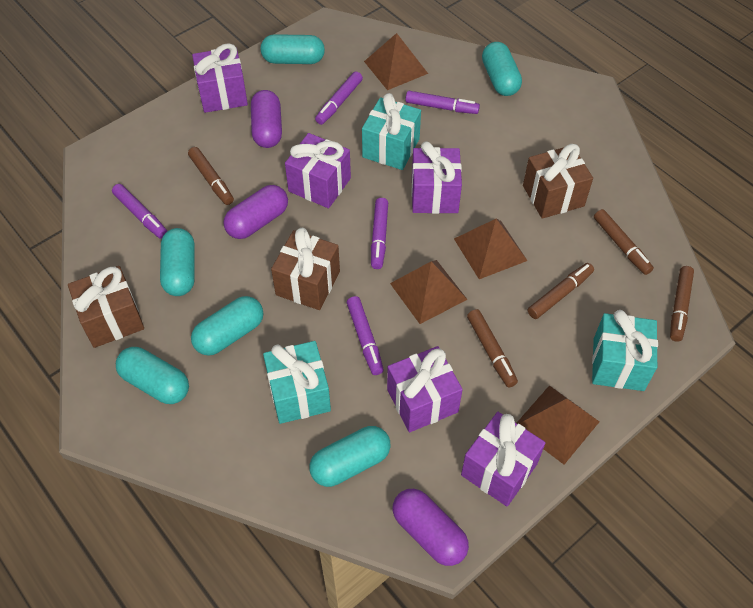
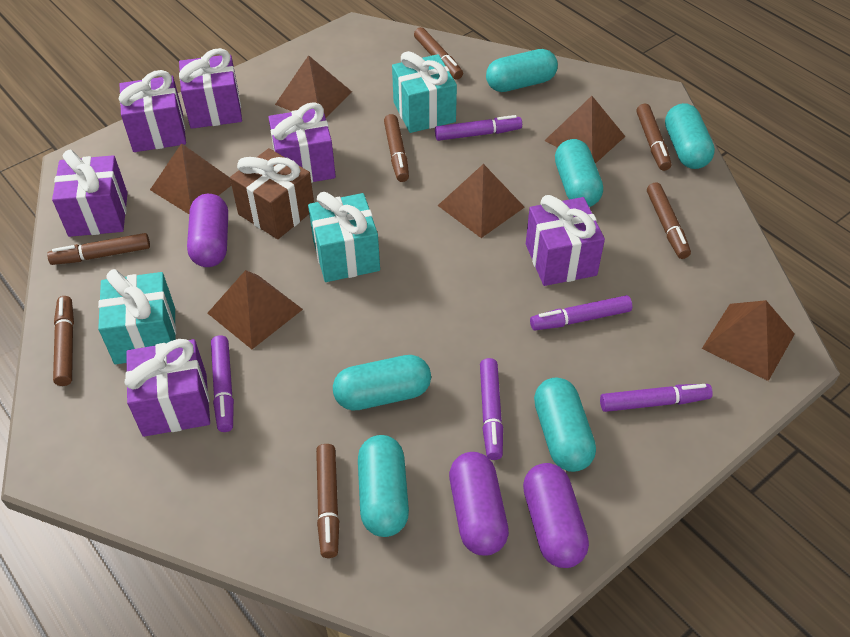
brown gift: [68,266,144,348] [271,227,340,310] [523,144,593,219] = 3 -> [230,148,314,239] = 1
brown marker: [188,147,234,205] [467,309,518,387] [528,263,594,319] [594,209,654,275] [670,266,694,342] = 5 -> [47,233,150,265] [53,296,74,386] [316,444,339,558] [384,114,409,182] [414,27,463,80] [637,104,671,171] [647,182,691,259] = 7
brown pyramid: [364,33,428,90] [390,260,468,324] [454,219,528,279] [517,385,599,464] = 4 -> [150,143,232,214] [207,270,303,349] [275,55,352,118] [438,164,525,238] [544,96,626,164] [702,300,795,381] = 6
purple gift: [192,43,248,113] [285,133,351,208] [387,346,463,432] [411,141,462,214] [461,412,546,506] = 5 -> [52,150,128,237] [119,70,186,152] [125,339,210,437] [179,48,242,129] [268,102,336,183] [526,195,605,286] = 6

